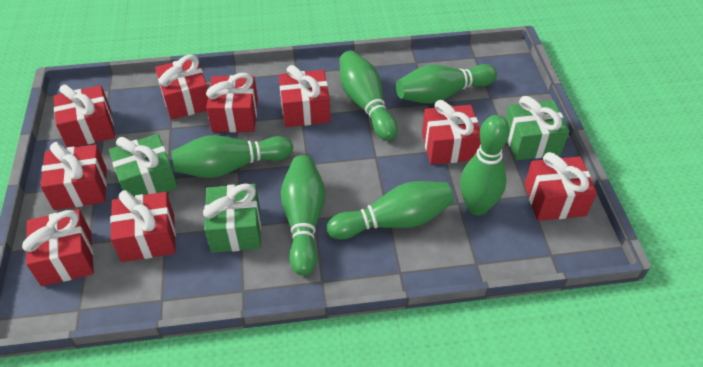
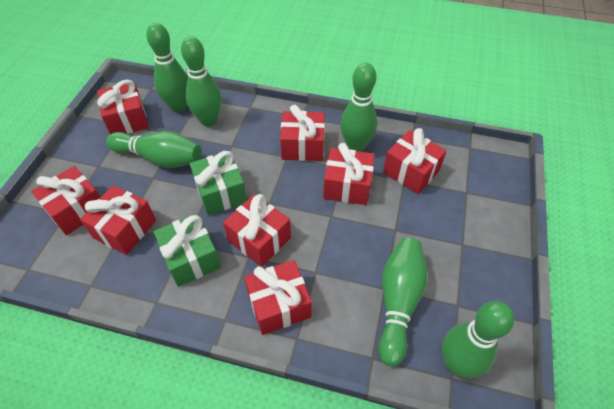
green gift: [109,134,178,196] [203,183,261,253] [505,96,569,160] = 3 -> [154,213,221,287] [190,151,247,215] = 2
red gift: [22,209,94,286] [41,142,107,210] [54,85,115,147] [110,190,176,262] [155,55,208,120] [206,73,258,132] [279,65,330,127] [422,100,481,165] [524,152,597,221] = 9 -> [31,166,101,235] [80,185,156,255] [97,80,149,134] [223,194,291,267] [244,260,312,335] [280,105,325,161] [323,143,375,205] [383,128,447,194] = 8

